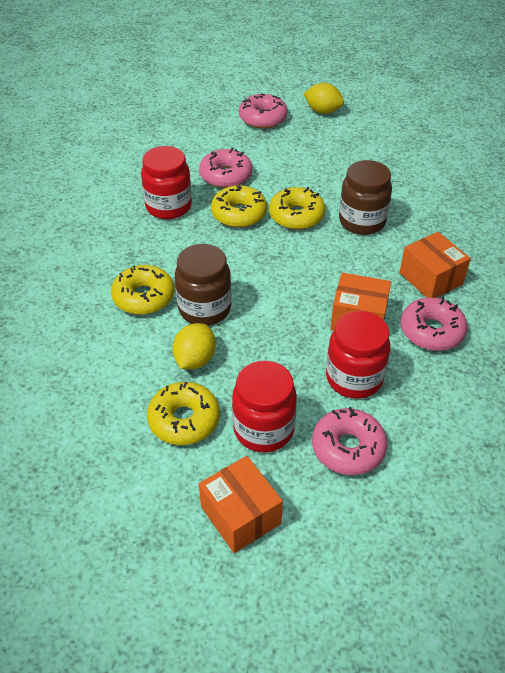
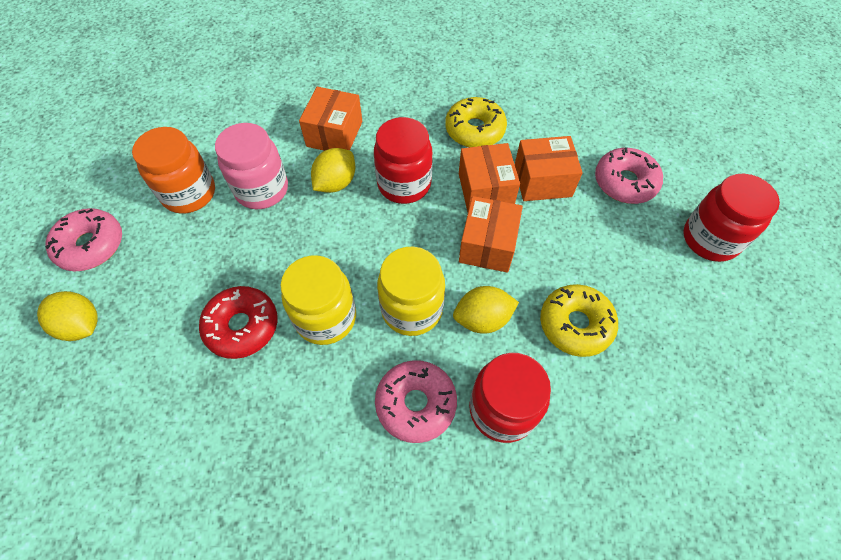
brown jar: [175,244,232,325] [339,160,392,235] = 2 -> none = 0
orange box: [199,456,283,553] [330,273,391,331] [399,232,471,298] = 3 -> [299,87,362,151] [459,143,520,212] [459,196,523,273] [515,136,583,201] = 4
orange jar: none = 0 -> [132,127,215,214] = 1
pink donut: [199,148,252,188] [239,93,288,129] [312,407,387,475] [401,297,468,351] = 4 -> [45,208,122,271] [375,360,457,443] [595,147,663,204] = 3
pink jar: none = 0 -> [215,123,288,209] = 1
red donut: none = 0 -> [199,286,278,359] = 1
yellow donut: [111,265,174,315] [147,382,220,445] [211,185,267,228] [269,187,326,230] = 4 -> [445,97,507,147] [540,284,618,357] = 2
yellow jar: none = 0 -> [280,255,356,345] [377,247,445,336] = 2
yellow lemon: [173,323,216,369] [304,83,344,114] = 2 -> [37,291,98,341] [311,148,355,193] [453,286,519,334] = 3

